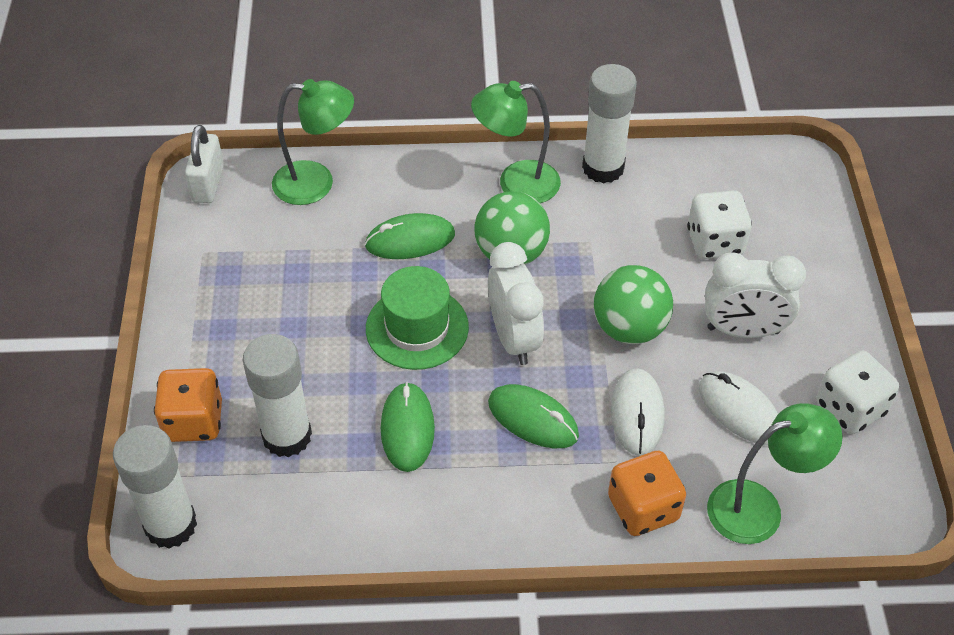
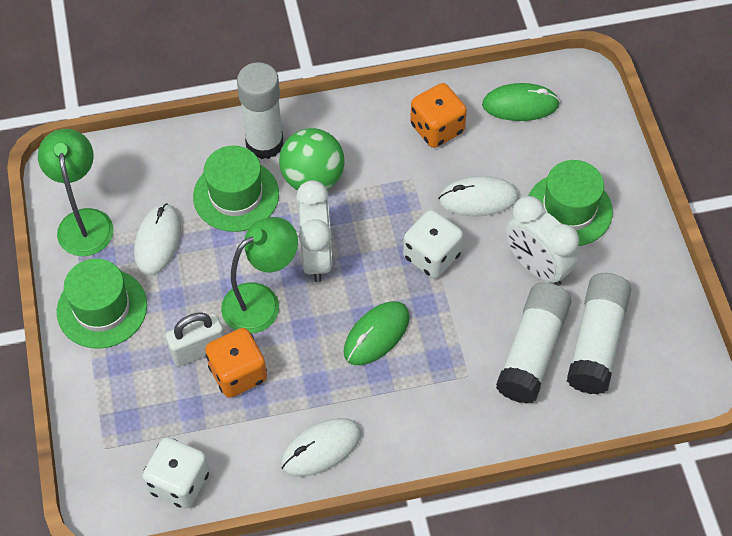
green ball: [474,191,550,265] [594,265,673,344] = 2 -> [279,128,345,190] = 1
green hat: [366,266,469,370] = 1 -> [57,259,147,349] [193,146,279,232] [528,160,613,246] = 3
green lamp: [272,79,354,205] [471,81,561,203] [707,403,843,544] = 3 -> [38,129,113,256] [221,217,298,334] = 2
green mouse: [365,213,455,259] [381,382,435,472] [488,384,579,448] = 3 -> [343,301,410,365] [482,83,560,121] = 2
white mouse: [611,368,665,456] [699,371,778,445] = 2 -> [134,203,181,275] [281,418,361,477] [438,176,518,216] = 3

